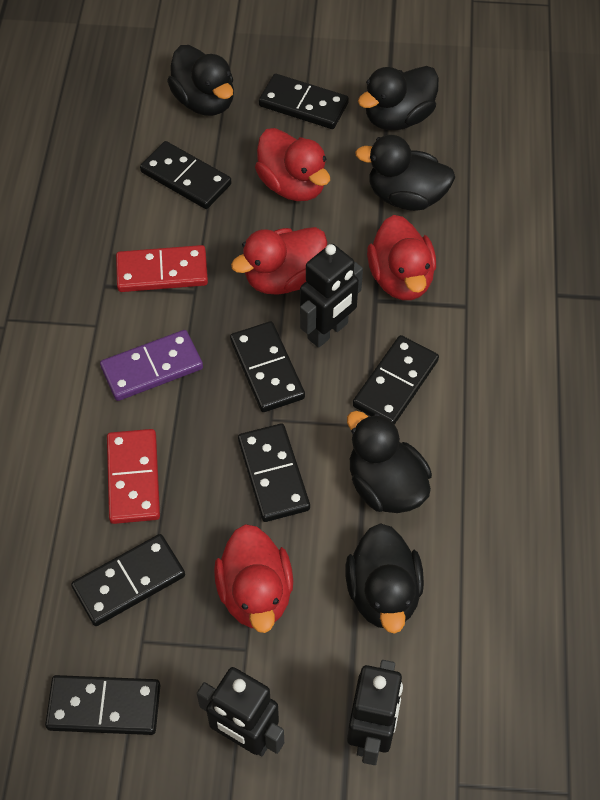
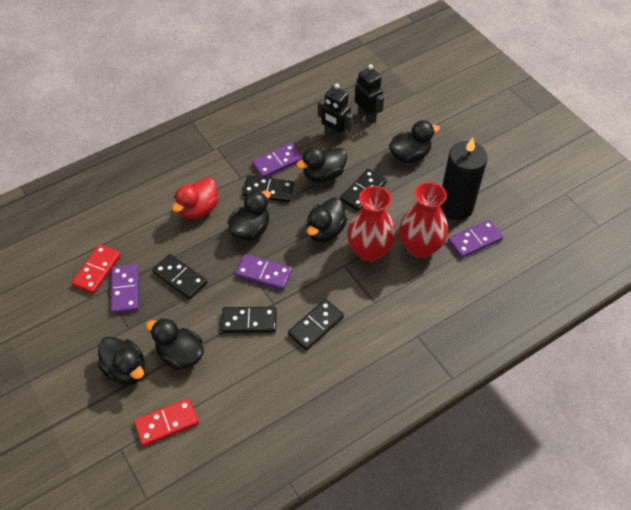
black candle: none = 0 -> [440,137,488,220] = 1
black domino: [45,675,160,735] [71,534,185,626] [140,141,232,209] [230,321,305,412] [238,424,310,522] [259,74,349,129] [353,335,439,425] = 7 -> [152,254,207,299] [221,307,277,333] [242,175,294,202] [288,299,344,350] [340,169,387,211] = 5
black duck: [167,45,234,116] [345,523,424,634] [347,411,432,513] [355,135,455,211] [358,66,439,130] = 5 -> [97,337,145,385] [146,318,204,370] [228,190,271,241] [296,147,347,182] [307,198,347,242] [389,120,440,163] = 6
black robot: [197,667,284,756] [300,244,363,348] [347,660,403,765] = 3 -> [318,84,353,142] [354,64,384,124] = 2
purple domino: [100,330,203,401] = 1 -> [111,264,139,314] [235,254,292,290] [252,143,303,177] [448,220,503,258] = 4
red duck: [214,524,293,633] [231,227,327,295] [255,128,330,201] [367,215,436,300] = 4 -> [172,177,219,220] = 1
red vase: none = 0 -> [347,186,396,262] [399,182,448,258] = 2

